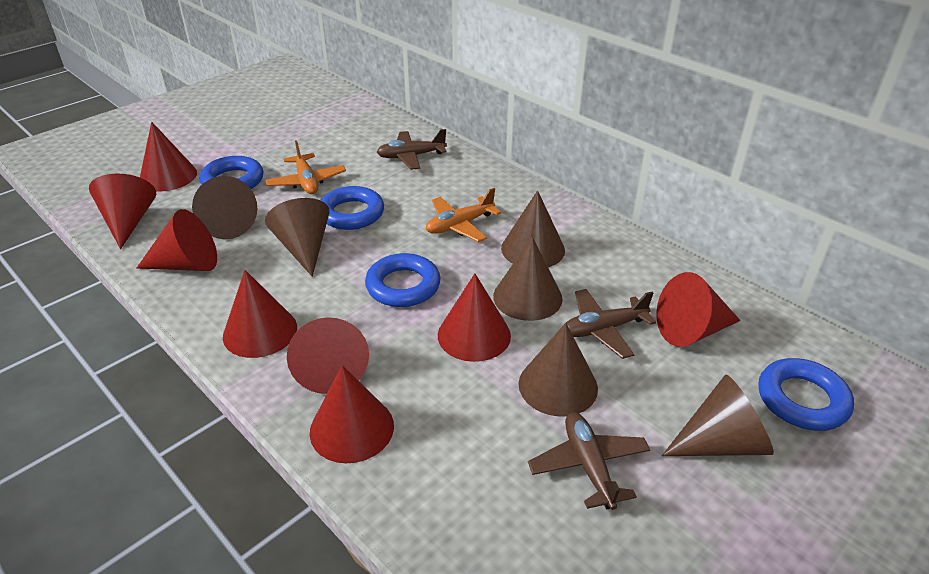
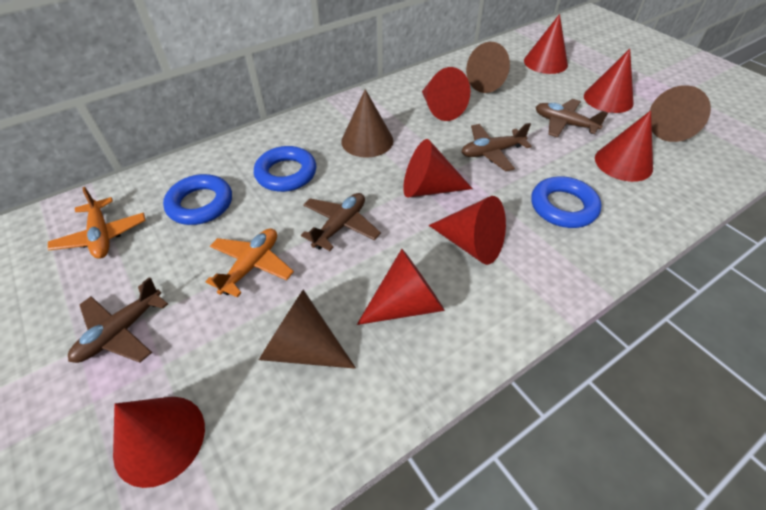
blue ring: [200,156,264,189] [320,186,384,230] [365,253,440,307] [759,358,854,431] = 4 -> [163,174,232,225] [254,146,316,192] [531,176,602,228] = 3
brown cone: [192,176,257,239] [265,198,330,277] [493,237,563,321] [501,190,565,267] [518,323,598,417] [662,375,774,456] = 6 -> [259,290,356,369] [341,89,393,158] [466,42,510,93] [649,85,711,142] = 4
brown plane: [377,129,447,170] [528,412,650,510] [566,289,656,359] = 3 -> [68,277,168,363] [301,193,381,251] [462,123,532,171] [536,99,608,137] = 4

